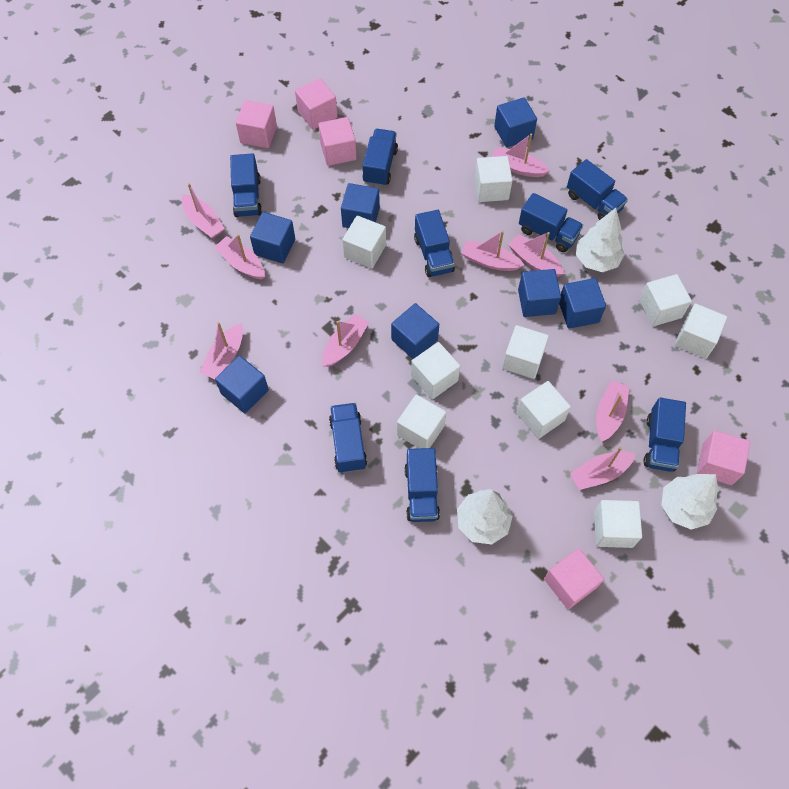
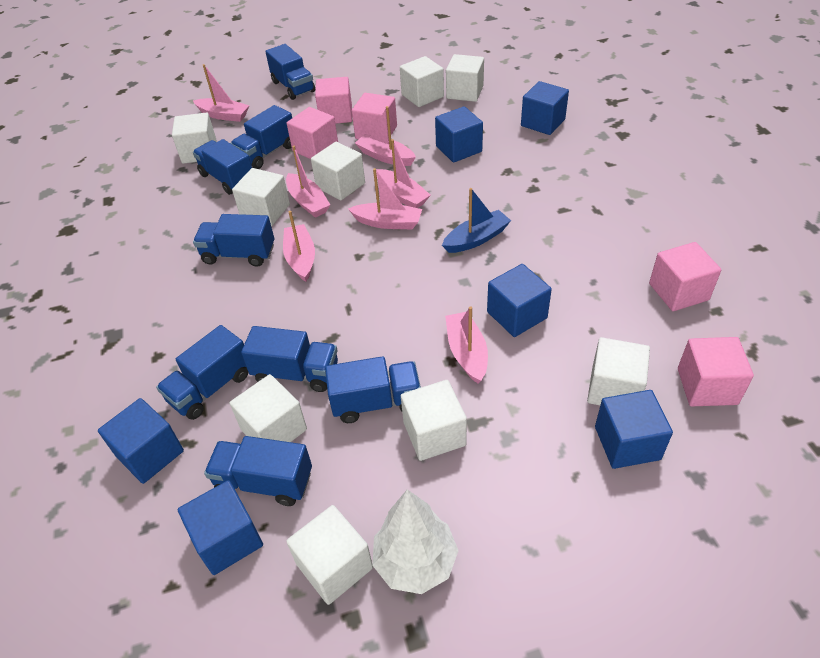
blue boat: none = 0 -> [442,188,511,253] = 1
blue cube: [215,356,269,413] [250,212,295,263] [341,183,380,228] [391,303,439,359] [494,97,537,147] [518,269,561,317] [559,278,606,329] = 7 -> [98,398,184,484] [178,480,263,575] [435,106,483,163] [487,264,552,337] [521,81,569,135] [595,390,673,469] = 6
pink boat: [182,183,225,238] [200,322,243,379] [215,235,265,280] [322,314,369,367] [461,230,524,271] [492,134,550,177] [508,232,564,277] [570,447,636,490] [596,380,630,442] = 9 -> [193,64,249,122] [283,211,315,282] [286,146,330,218] [348,168,422,229] [355,106,416,166] [376,139,431,208] [445,306,488,383] = 7
white tree: [457,489,513,544] [576,208,625,272] [661,474,718,530] = 3 -> [372,489,458,594] = 1

